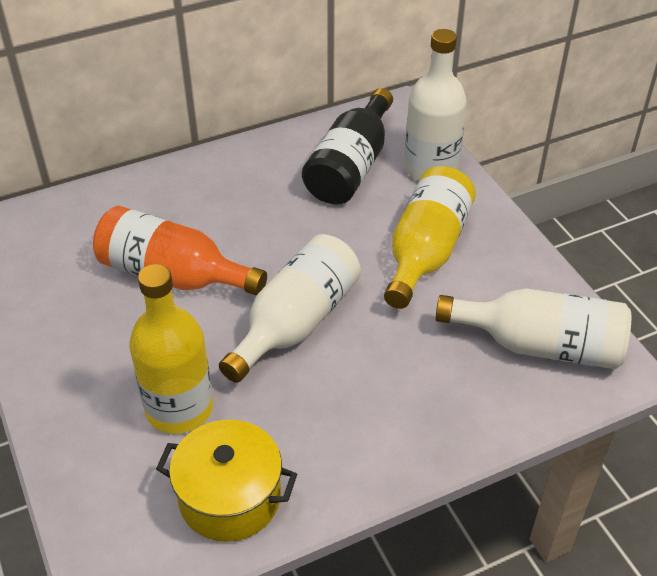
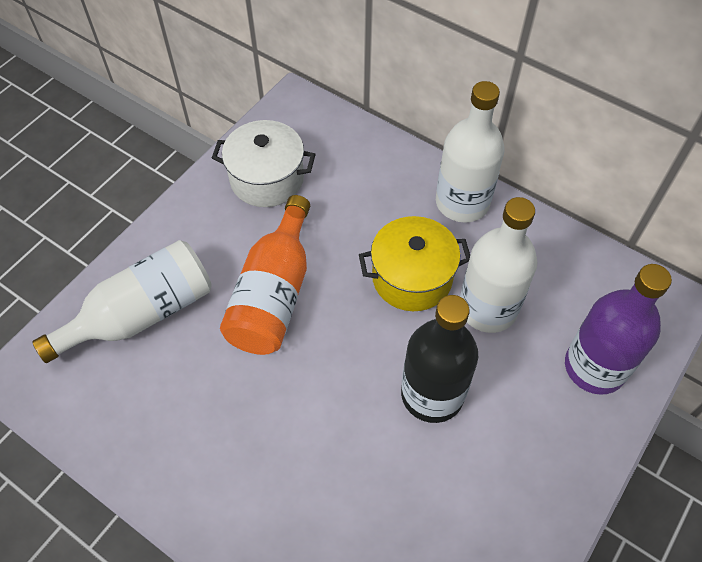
purple bottle: none = 0 -> [565,264,672,395] = 1
white pot: none = 0 -> [212,120,316,207] = 1
yellow bottle: [129,264,213,434] [384,166,476,309] = 2 -> none = 0

